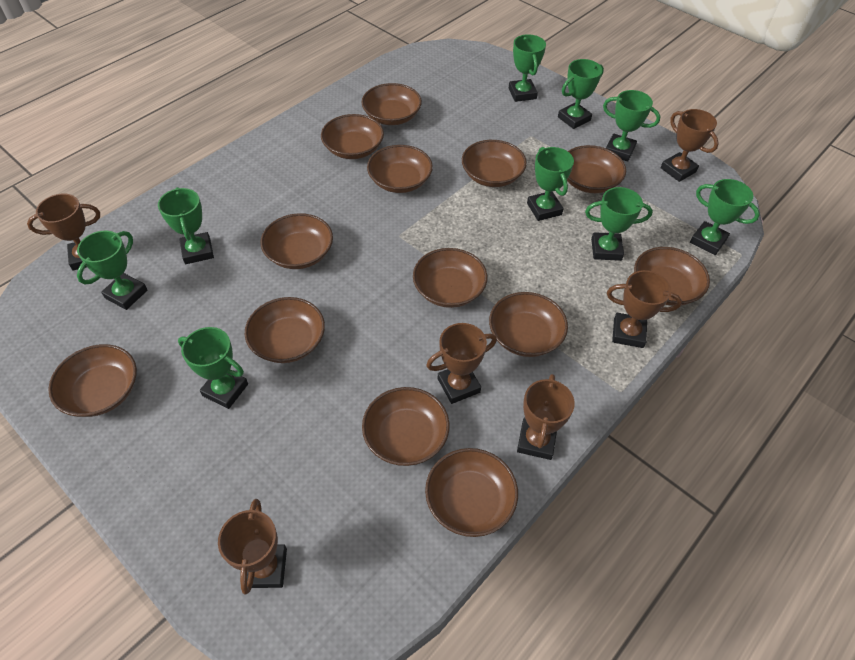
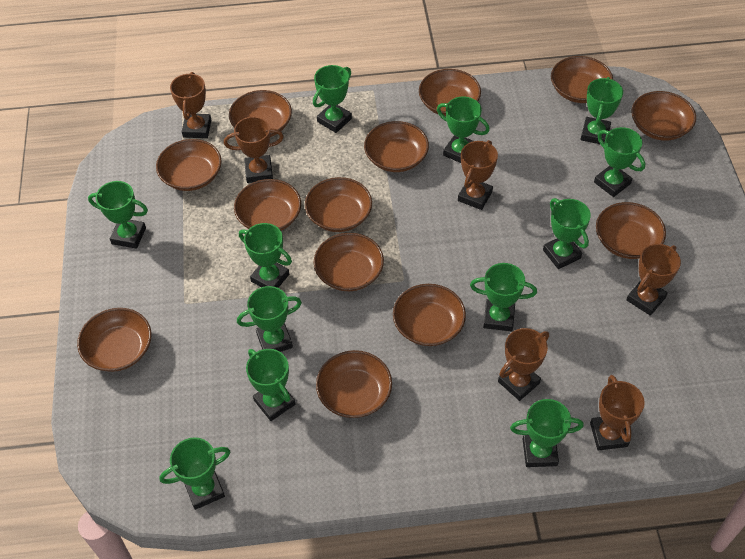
green trophy: [77,231,148,310] [158,187,214,264] [178,327,248,409] [509,34,546,102] [527,147,574,221] [558,59,604,129] [585,187,653,261] [603,90,661,162] [690,179,760,255] = 9 -> [88,181,148,249] [159,437,231,510] [237,286,302,352] [239,223,292,288] [246,349,295,421] [313,65,352,133] [437,96,490,163] [470,263,537,331] [510,399,584,467] [543,198,591,269] [581,77,623,144] [594,127,645,197] = 12

